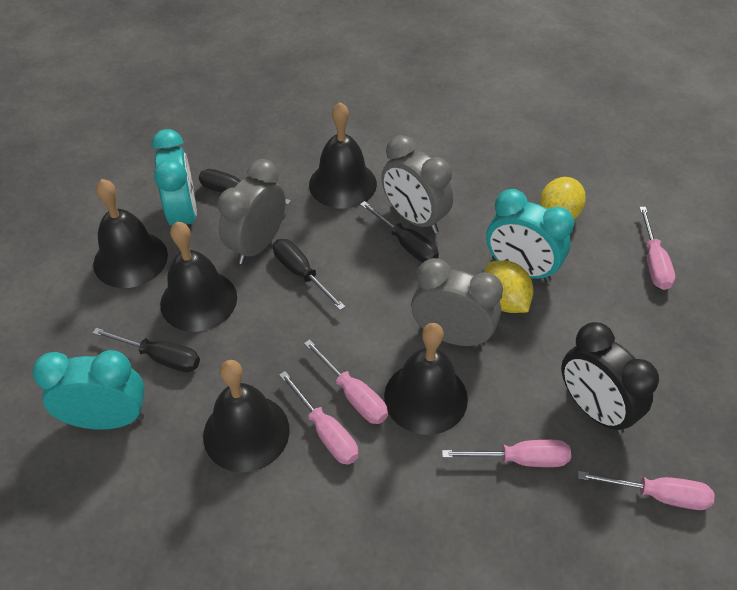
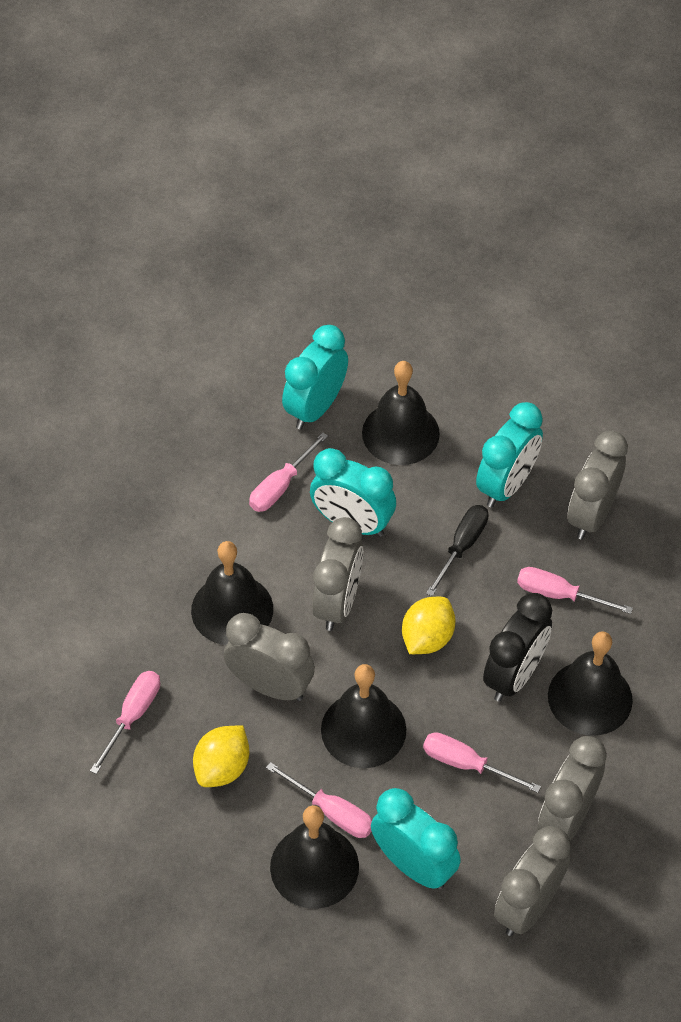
black screwdriver: [93,328,200,372] [199,169,291,205] [273,239,345,310] [360,201,439,263] = 4 -> [426,505,488,596] = 1
grey clock: [218,159,286,264] [381,135,453,233] [411,258,503,347] = 3 -> [224,613,315,701] [312,517,363,631] [494,826,571,936] [538,736,607,841] [568,431,628,540] = 5
turquoise clock: [32,350,145,430] [152,129,197,226] [486,189,574,282] = 3 -> [282,325,348,429] [310,448,396,537] [371,788,461,889] [476,402,543,508] = 4

